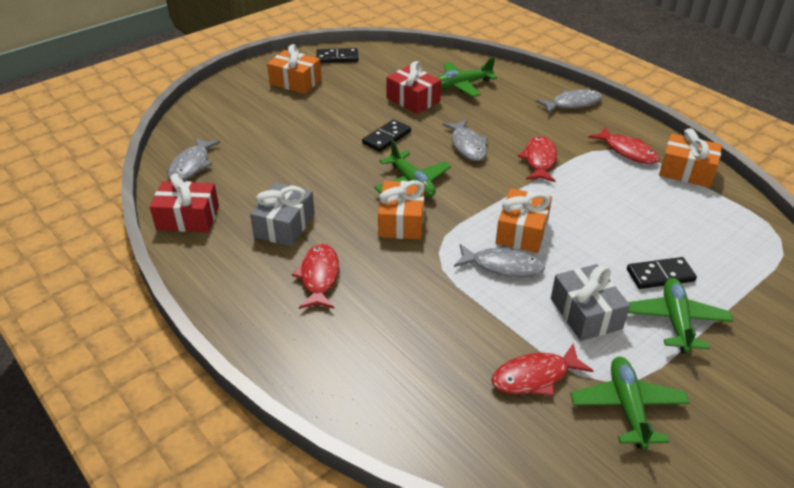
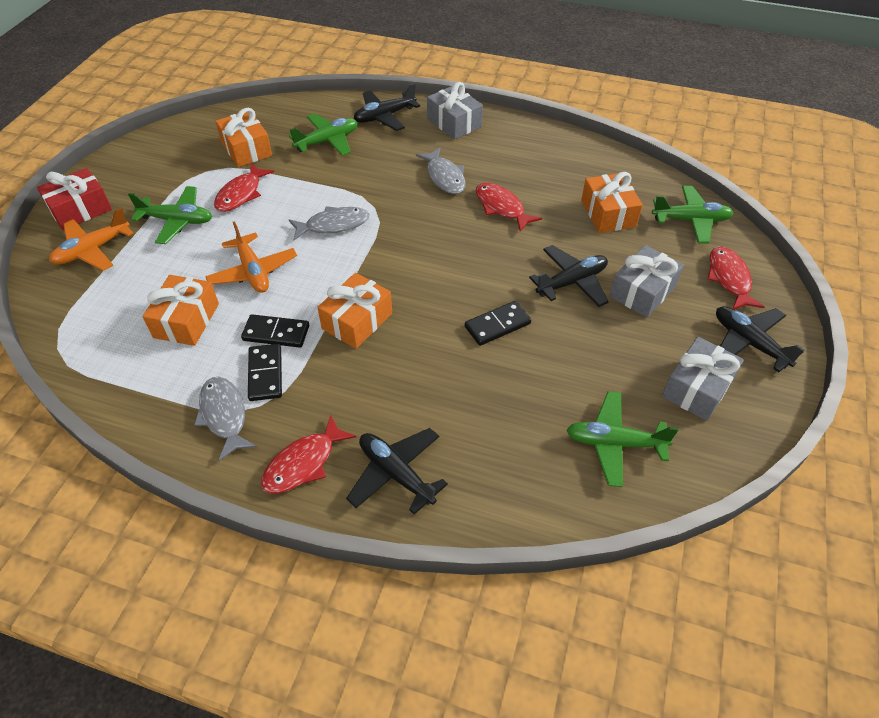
black plane: none = 0 -> [346,428,448,515] [354,83,420,131] [529,245,609,307] [716,306,804,372] = 4
grey fish: [168,137,220,181] [442,120,488,161] [454,244,545,277] [536,89,603,114] = 4 -> [194,377,257,461] [289,206,369,240] [416,148,466,194] = 3
grey gift: [250,183,315,246] [551,264,630,341] = 2 -> [427,82,483,139] [609,245,684,318] [662,337,744,421] = 3
orange plane: none = 0 -> [49,208,133,271] [205,221,297,293] = 2
red gift: [150,173,219,232] [386,61,441,114] = 2 -> [37,168,112,230] = 1

